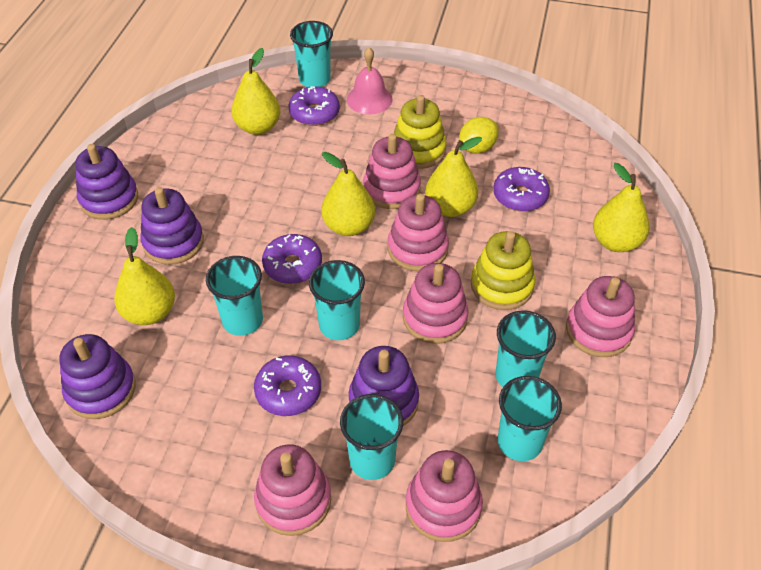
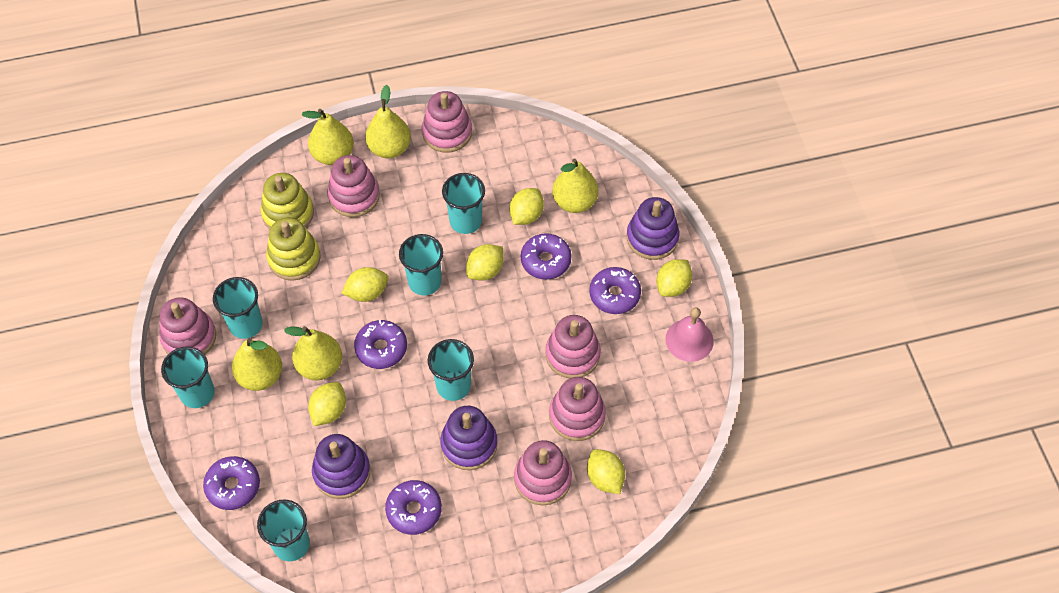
purple donut: [254,355,321,416] [262,234,322,284] [289,86,340,126] [493,167,550,212] = 4 -> [203,456,260,510] [354,320,407,369] [385,480,442,535] [521,233,572,280] [589,267,641,314] = 5
purple stacking toy: [59,334,136,419] [75,144,138,220] [140,187,204,265] [349,346,419,426] = 4 -> [312,434,370,499] [440,406,498,470] [626,197,679,260] = 3
yellow lemon: [459,117,499,153] = 1 -> [308,382,346,426] [342,267,388,302] [466,244,503,281] [509,188,544,225] [587,449,625,494] [656,259,692,297] = 6

